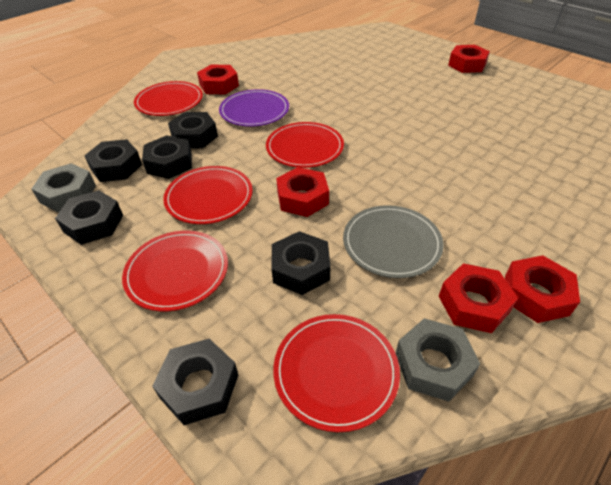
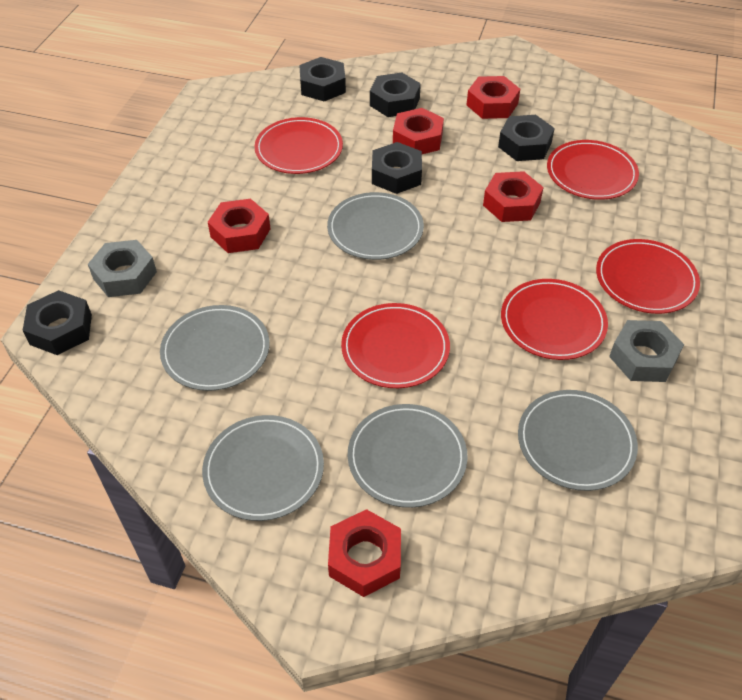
black nut: [55,190,123,245] [85,139,142,182] [142,135,192,179] [152,339,238,425] [168,112,218,148] [272,231,331,295] = 6 -> [22,290,92,355] [299,57,346,102] [370,73,421,117] [372,142,422,194] [498,115,555,161] = 5
grey plate: [343,205,444,278] = 1 -> [160,305,270,391] [202,415,324,521] [327,192,424,260] [348,404,468,508] [518,390,638,491] = 5
purple plate: [219,89,289,127] = 1 -> none = 0

